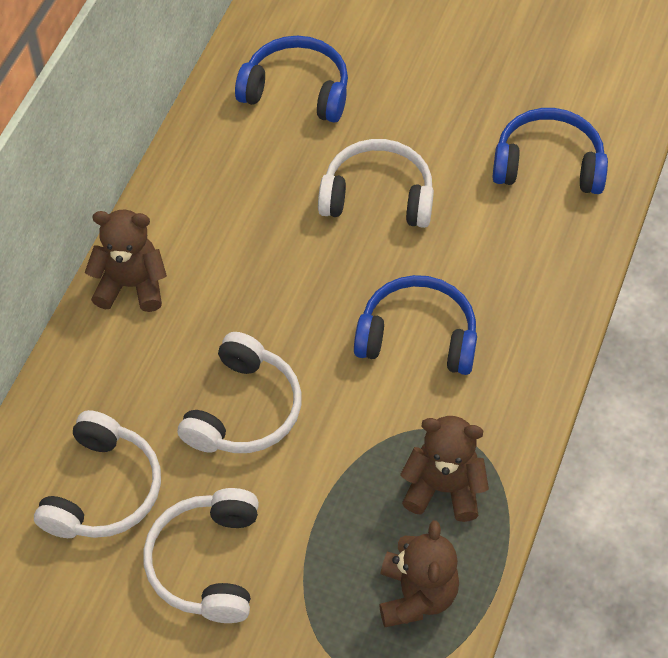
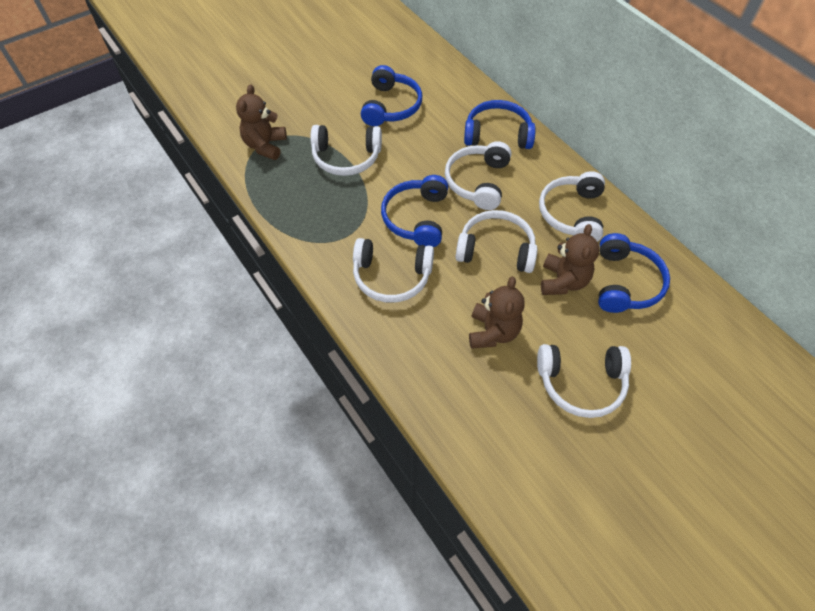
blue headphones: [235,36,348,123] [354,275,477,375] [493,108,608,194] = 3 -> [361,65,422,126] [381,175,448,247] [464,100,536,149] [598,233,670,313] = 4
white headphones: [34,410,161,538] [143,488,259,623] [178,332,301,453] [318,139,434,228] = 4 -> [310,125,382,176] [353,238,434,303] [445,141,511,210] [456,210,538,273] [537,344,631,418] [539,171,605,242] = 6

